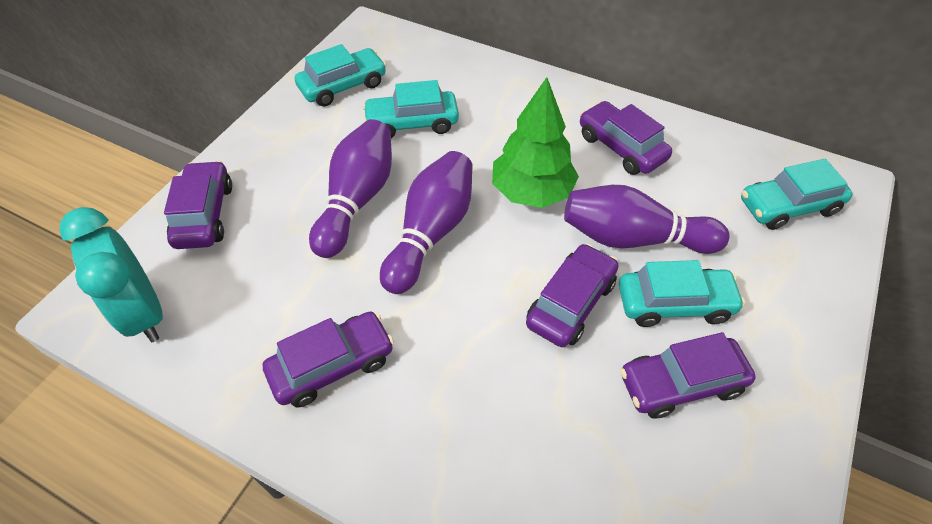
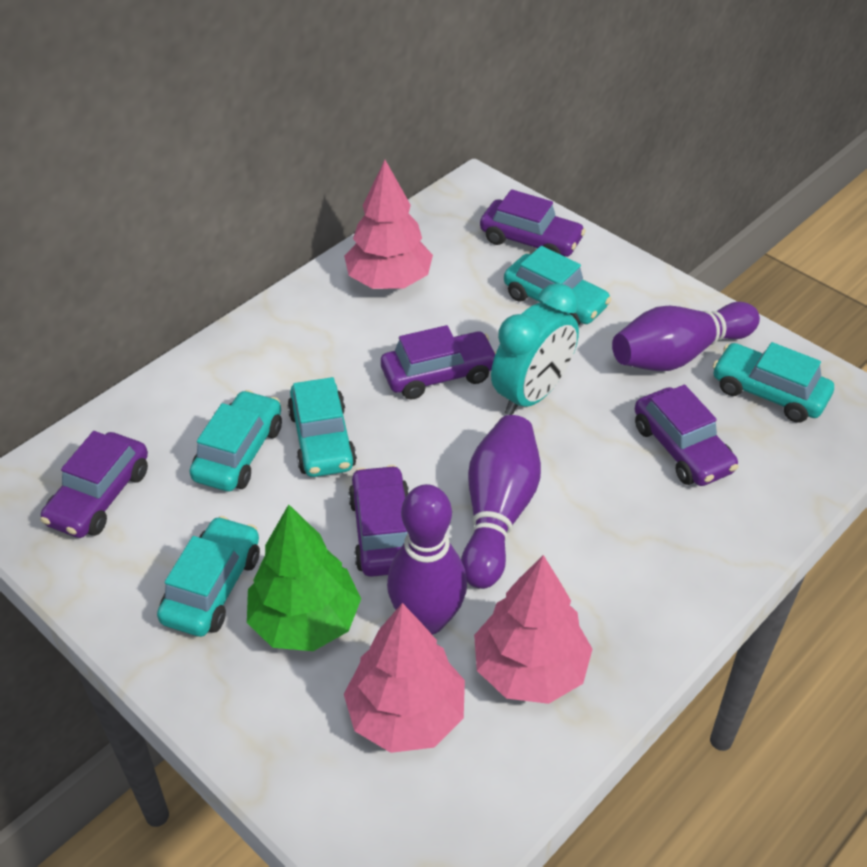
pink tree: none = 0 -> [344,160,433,289] [344,603,465,753] [474,555,592,704] = 3
turquoise car: [295,44,387,106] [363,80,459,138] [619,260,745,327] [741,159,853,230] = 4 -> [157,516,260,637] [189,390,282,492] [287,377,357,477] [504,246,612,326] [713,342,834,423] = 5

